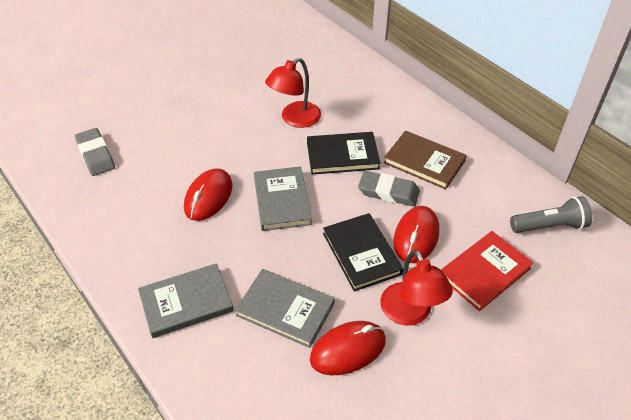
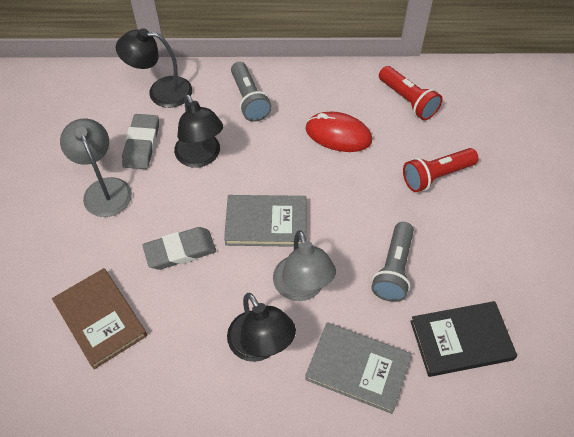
black book: [307,132,380,175] [323,213,403,291] = 2 -> [410,301,517,377] = 1
black lamp: none = 0 -> [116,28,192,108] [174,94,223,168] [227,293,296,362] = 3
grey book: [138,263,234,338] [235,269,335,348] [254,166,312,231] = 3 -> [224,195,306,247] [305,322,412,414] = 2
grey flashlight: [510,196,592,233] = 1 -> [231,62,272,122] [371,222,414,302] = 2
grey lamp: none = 0 -> [60,119,132,217] [273,230,336,301] = 2
red book: [441,231,533,311] = 1 -> none = 0
red flashlight: none = 0 -> [379,66,443,120] [403,148,479,192] = 2
red lamp: [265,58,321,128] [380,250,453,326] = 2 -> none = 0
red mouse: [184,168,232,221] [310,321,386,375] [393,206,439,263] = 3 -> [306,111,372,152] = 1

